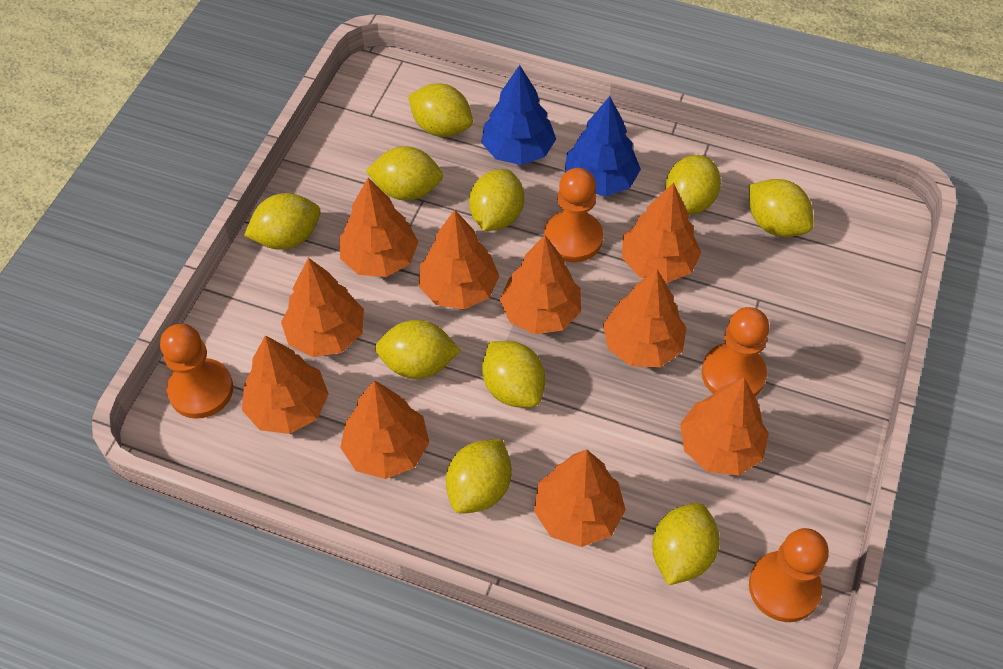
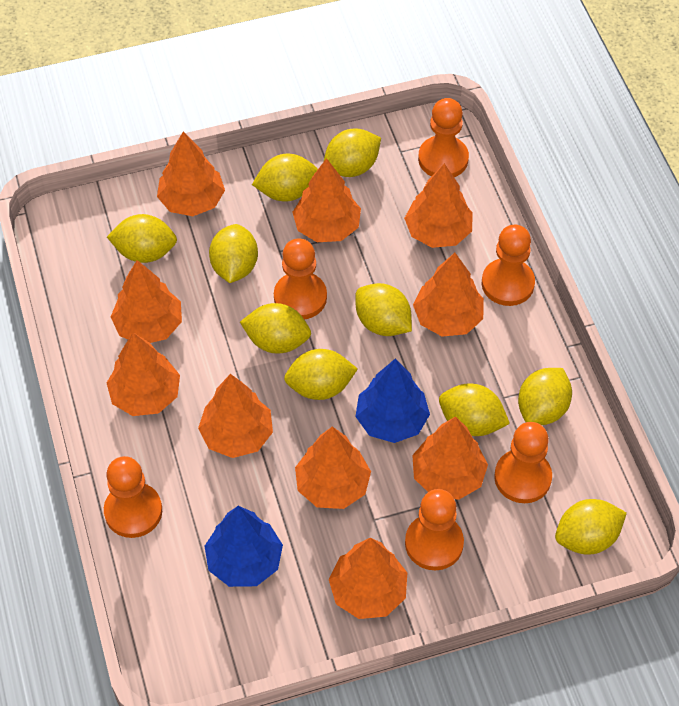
orange pawn: [160,324,233,419] [544,168,603,262] [702,307,769,396] [749,528,829,622] = 4 -> [104,456,162,538] [274,238,327,319] [405,489,464,570] [418,98,469,177] [482,225,535,306] [494,422,552,503] = 6

